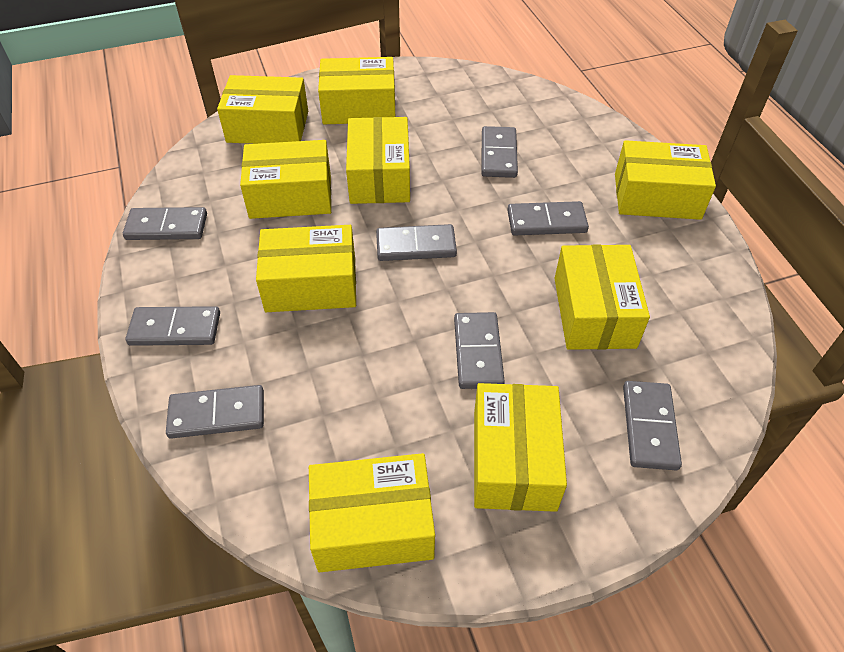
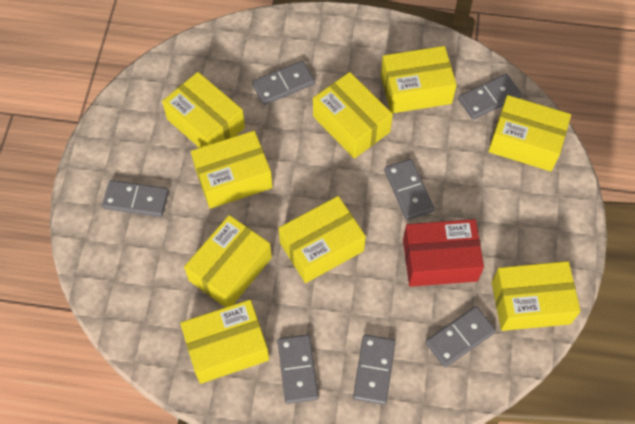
grey domino: [123,207,207,240] [126,306,220,346] [166,385,264,439] [376,224,457,261] [454,312,505,389] [481,126,518,178] [507,201,589,236] [623,381,682,470] = 8 -> [102,180,169,217] [252,61,315,105] [278,334,319,404] [353,335,395,405] [384,159,434,220] [425,306,496,367] [458,74,522,120] = 7
red box: none = 0 -> [403,219,484,287] = 1

